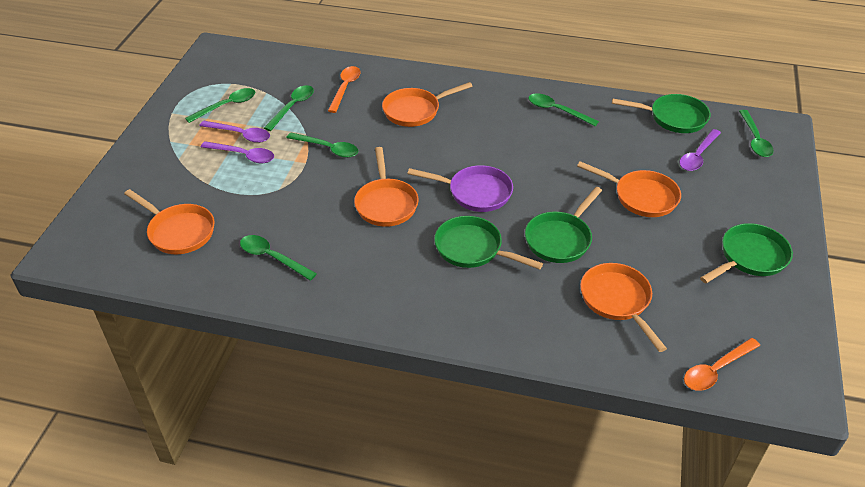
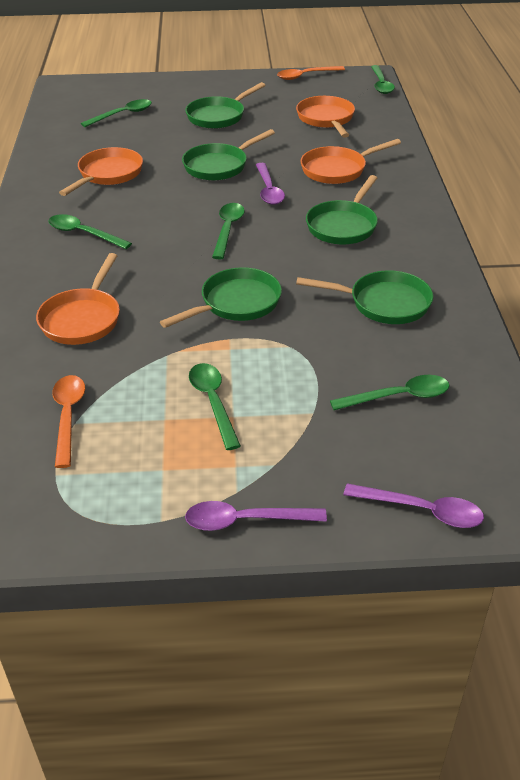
green pan: [434,216,543,270] [525,187,602,263] [612,94,711,133] [700,223,793,283] = 4 -> [160,267,282,328] [182,129,275,181] [185,82,266,129] [296,270,433,324] [306,175,378,244] = 5
orange pan: [124,189,214,254] [354,147,419,227] [382,82,473,127] [577,161,681,217] [580,263,667,352] = 5 -> [36,253,120,345] [59,147,143,196] [296,96,355,138] [301,139,401,184] = 4
purple pan: [407,165,513,212] = 1 -> none = 0

